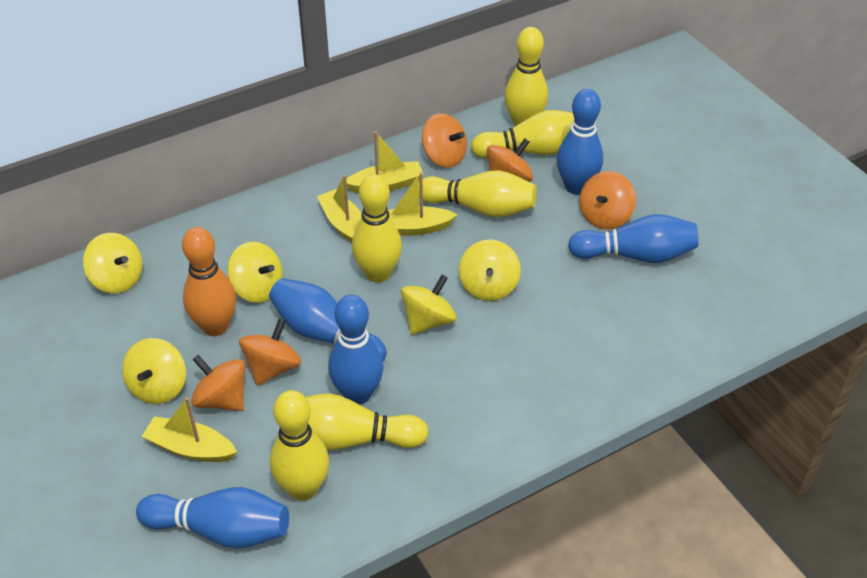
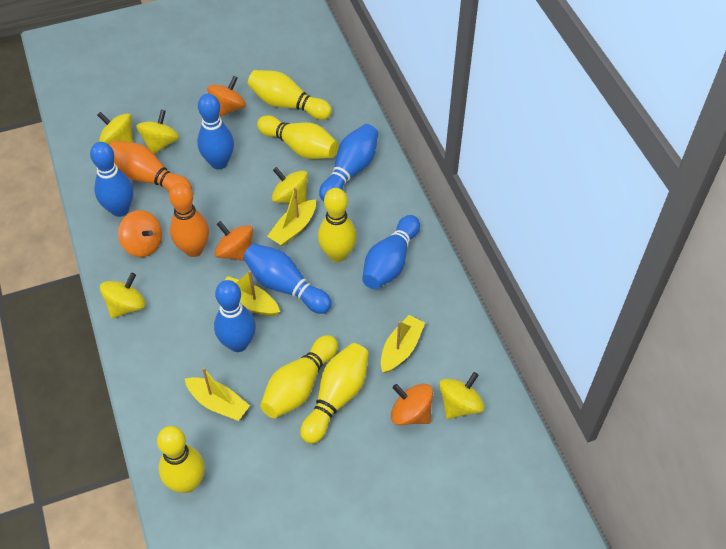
blue bowling pin: [136,487,289,549] [269,278,387,361] [328,295,384,405] [557,89,603,195] [568,214,698,263] = 5 -> [90,142,133,217] [197,94,234,169] [214,280,256,352] [243,244,332,314] [319,124,378,201] [362,215,420,289] = 6
orange bowling pin: [182,227,236,336] = 1 -> [109,140,192,192] [169,183,209,257] = 2
orange spinning top: [191,355,246,411] [239,319,301,386] [422,113,467,168] [487,138,533,182] [579,171,636,229] = 5 -> [118,210,162,257] [207,76,246,117] [215,221,253,261] [391,384,433,425] = 4

